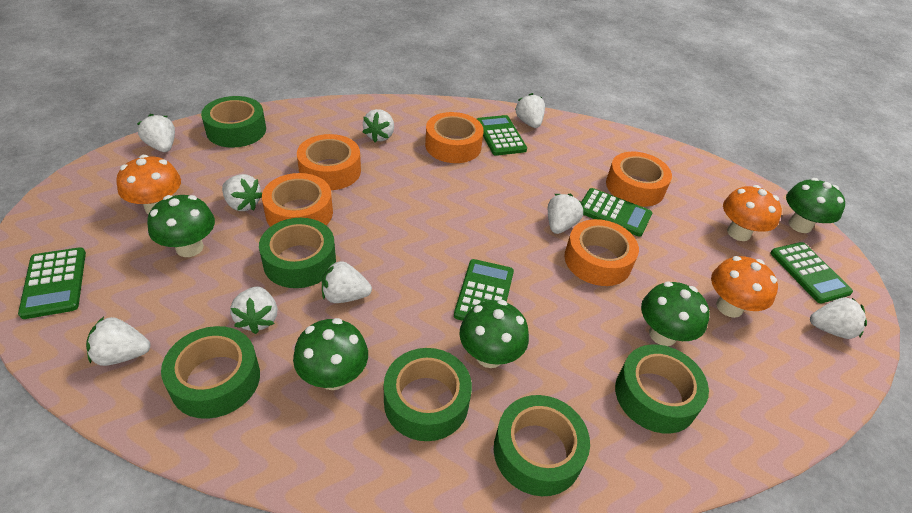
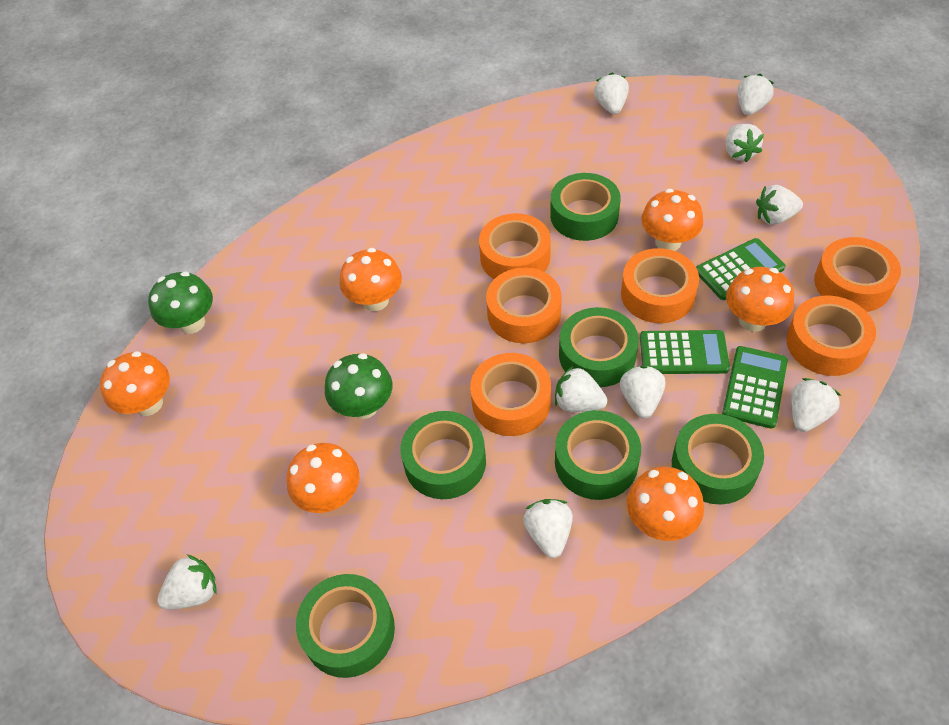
green calculator: [18,247,86,319] [454,259,514,321] [477,115,527,156] [581,188,652,237] [770,242,853,303] = 5 -> [640,330,730,374] [696,238,786,300] [722,346,788,429] = 3
green mushroom: [147,195,215,257] [293,318,368,390] [459,300,529,368] [641,282,710,346] [786,178,845,233] = 5 -> [148,272,213,334] [325,353,393,419] = 2
orange mushroom: [116,155,181,214] [711,256,778,318] [723,185,782,241] = 3 -> [100,351,170,416] [286,443,360,513] [340,248,402,311] [626,467,704,541] [641,189,703,251] [726,267,794,332] = 6
orange tape: [262,173,333,227] [297,134,361,190] [425,112,484,163] [564,219,639,286] [606,152,672,207] = 5 -> [470,353,551,436] [479,213,551,279] [486,268,562,343] [621,248,699,323] [786,295,876,376] [814,237,901,312] = 6

